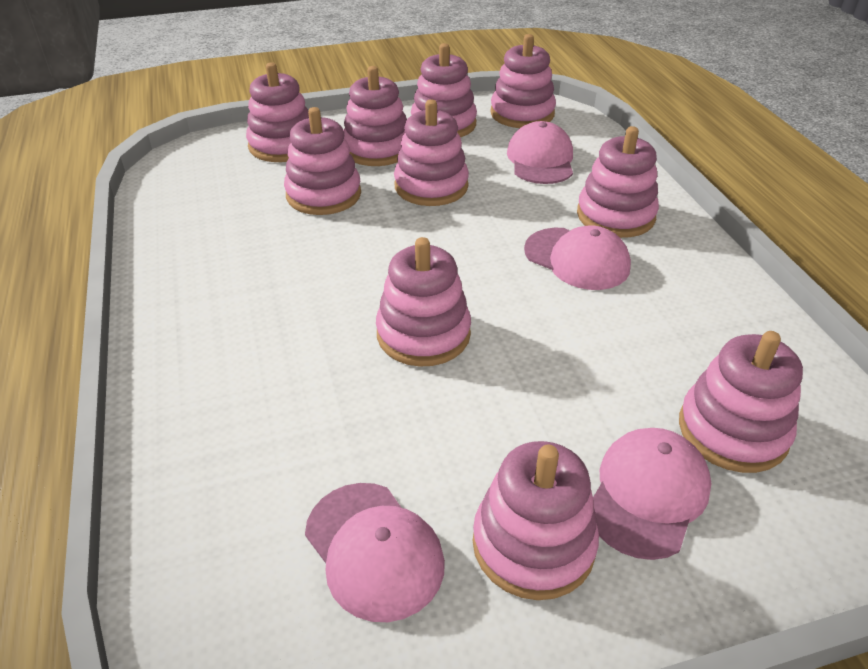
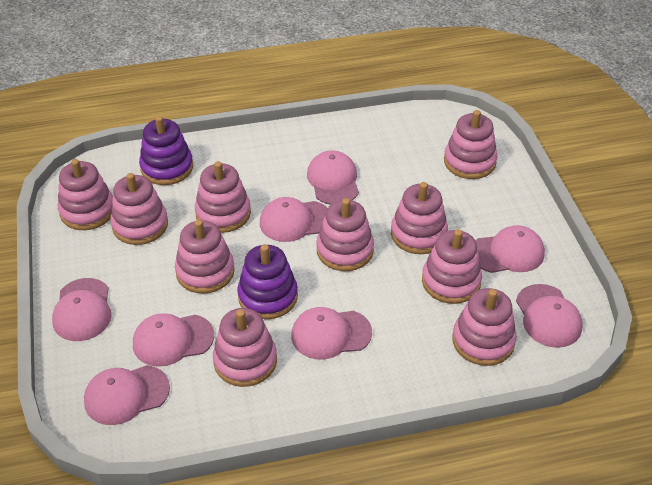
pink cap: [305,483,445,622] [507,121,573,184] [524,226,631,290] [593,428,711,560] = 4 -> [52,278,111,341] [84,365,170,425] [133,313,214,367] [260,197,328,242] [291,307,372,359] [307,150,359,205] [475,225,545,273] [516,284,583,348] = 8
purple stacking toy: none = 0 -> [139,116,193,185] [237,244,298,319] = 2

